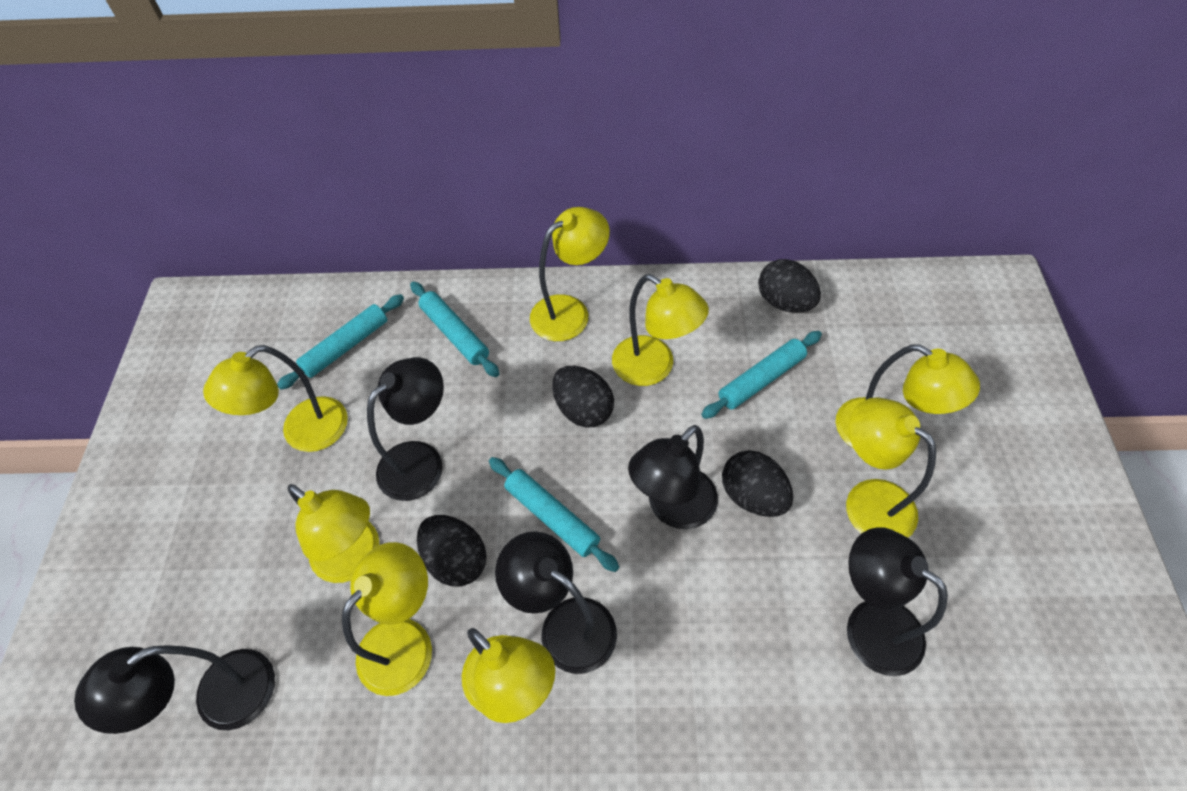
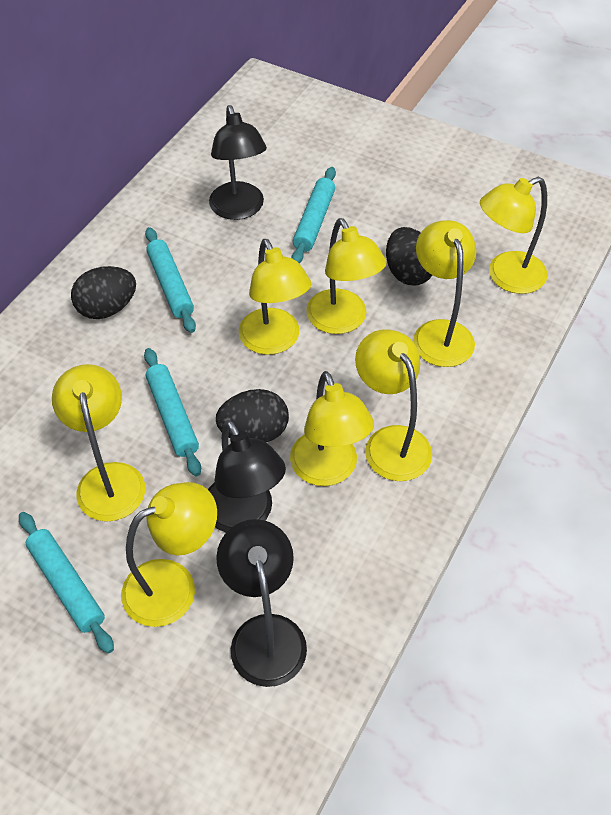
black egg: [417,515,487,587] [552,366,614,427] [722,450,793,517] [758,259,821,313] = 4 -> [71,266,136,319] [216,389,289,442] [386,227,432,286] = 3
black lamp: [74,645,275,734] [367,357,444,501] [495,531,617,674] [628,425,718,529] [847,527,948,676] = 5 -> [208,420,286,532] [209,105,267,220] [216,519,307,687] = 3

